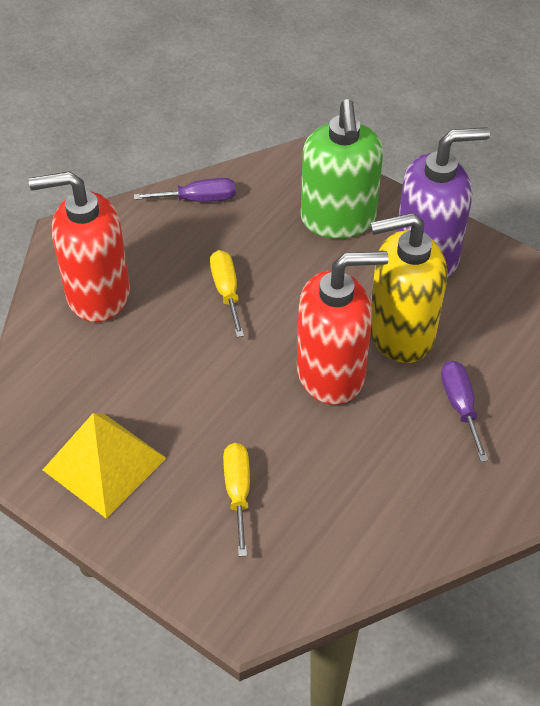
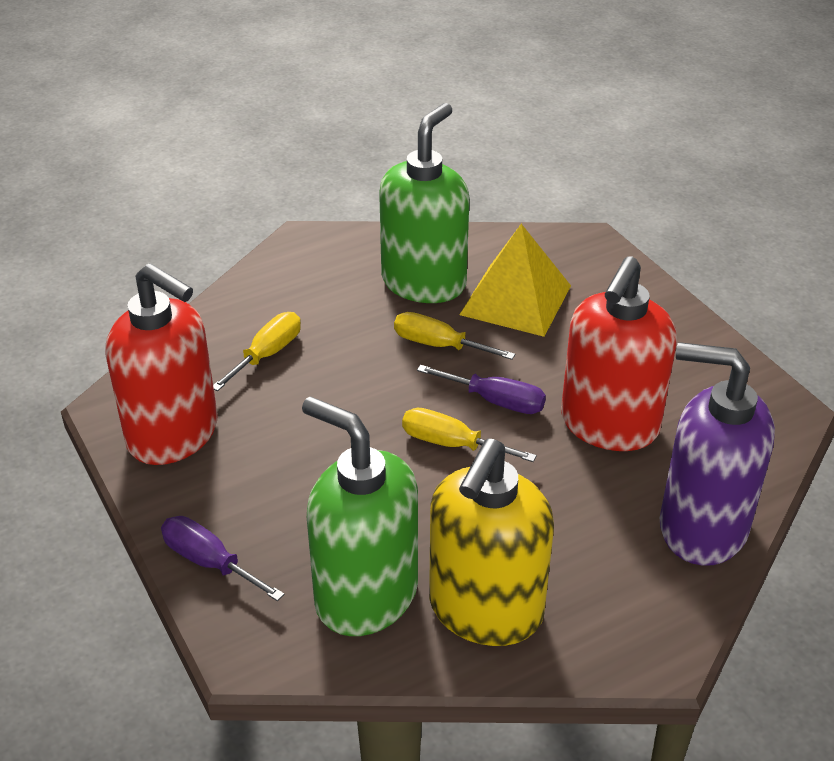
green soap dispenser: [301,99,383,239] = 1 -> [302,396,418,636] [379,103,469,303] = 2
yellow screwdriver: [210,250,244,337] [223,443,250,557] = 2 -> [213,312,301,391] [394,312,515,360] [402,408,537,462] = 3

